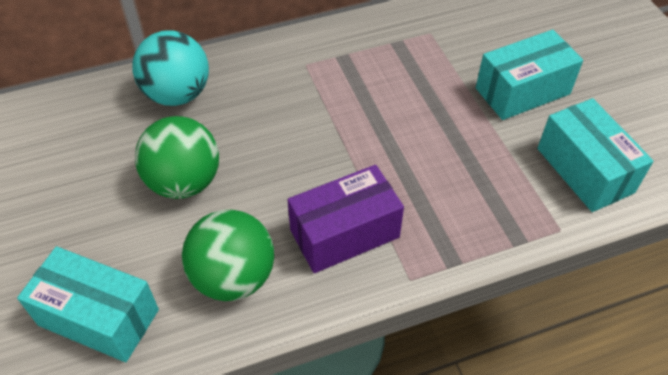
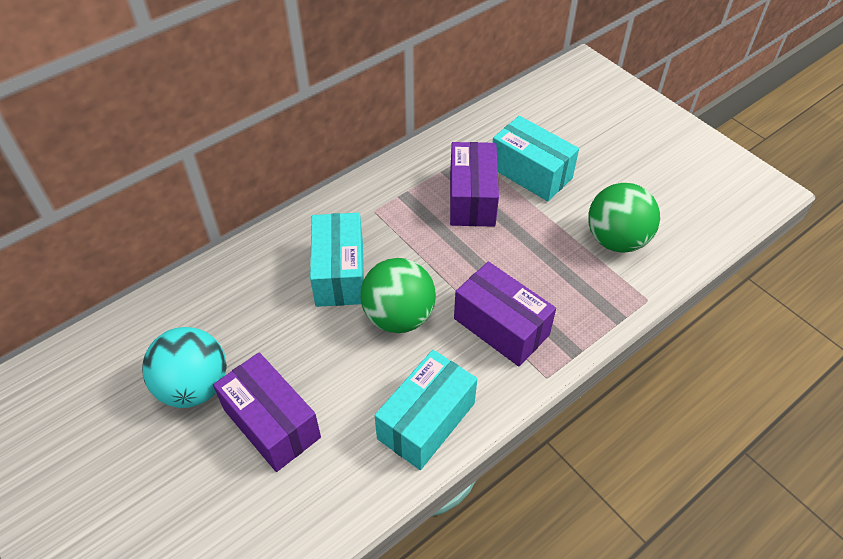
purple box: [287,165,404,273] = 1 -> [213,352,321,472] [450,142,499,226] [454,261,556,366] = 3

